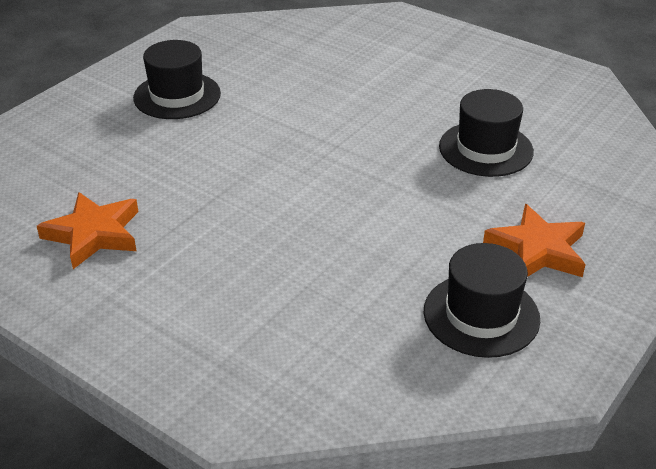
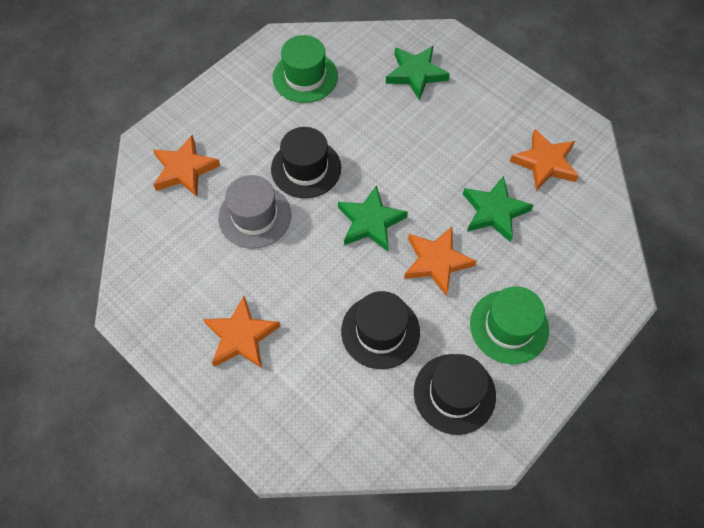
green hat: none = 0 -> [273,35,338,103] [470,286,549,364] = 2
green star: none = 0 -> [338,185,408,251] [386,46,450,100] [463,176,534,242] = 3
grey hat: none = 0 -> [218,175,291,249] = 1
orange star: [37,192,139,269] [483,204,586,277] = 2 -> [153,135,220,197] [203,296,281,368] [404,227,477,295] [510,129,579,191] = 4

